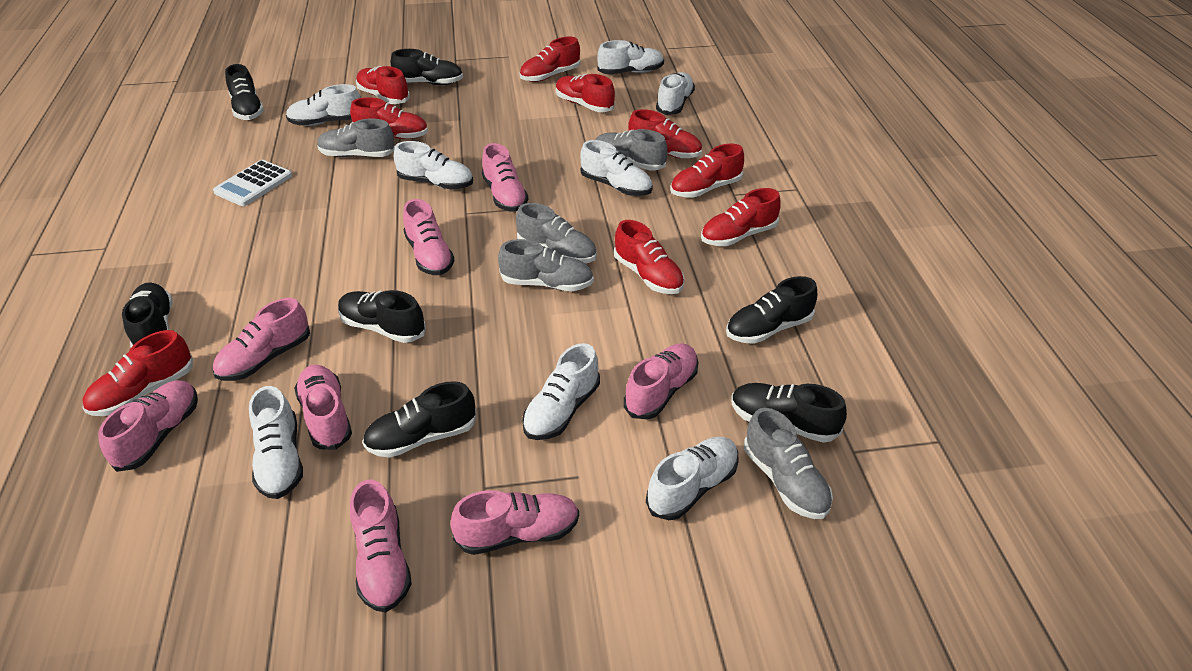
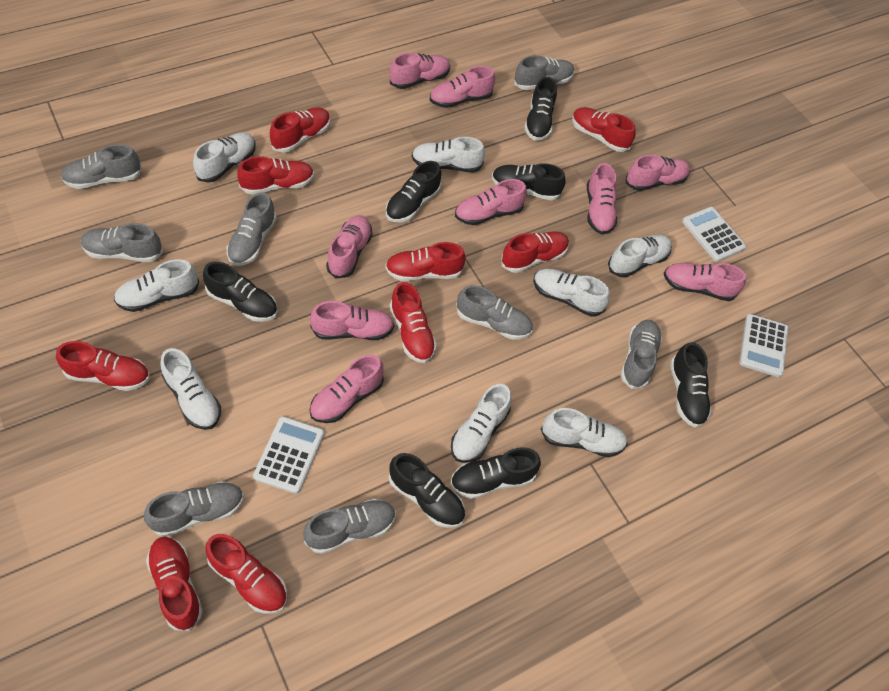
grey shoe: [317,119,395,157] [498,239,594,291] [516,203,597,263] [596,129,668,171] [744,408,833,519] = 5 -> [61,144,142,189] [81,223,163,262] [144,481,244,537] [226,192,277,266] [303,499,396,554] [456,285,533,340] [514,55,574,90] [621,320,662,389] = 8
pink shoe: [98,381,198,472] [213,298,310,381] [294,365,352,450] [350,480,412,612] [403,199,455,275] [451,490,579,555] [482,143,529,212] [624,343,698,419] = 8 -> [309,355,384,423] [310,301,394,340] [326,215,372,278] [389,53,450,89] [430,66,495,108] [455,179,527,225] [587,163,617,234] [626,155,690,191] [664,263,746,301] = 9
white calculator: [213,160,292,206] = 1 -> [253,416,324,494] [682,207,746,262] [740,314,788,377] = 3

